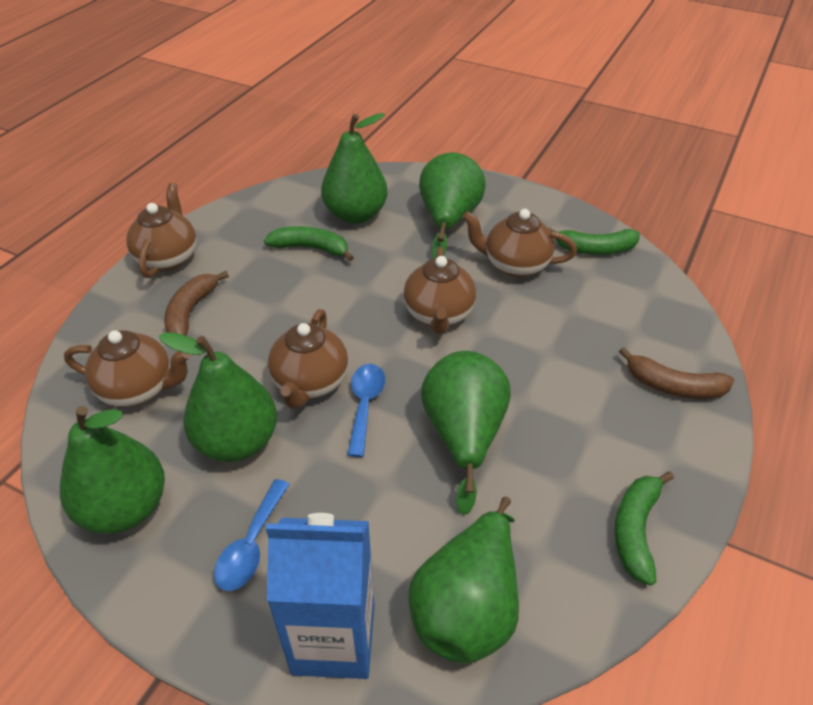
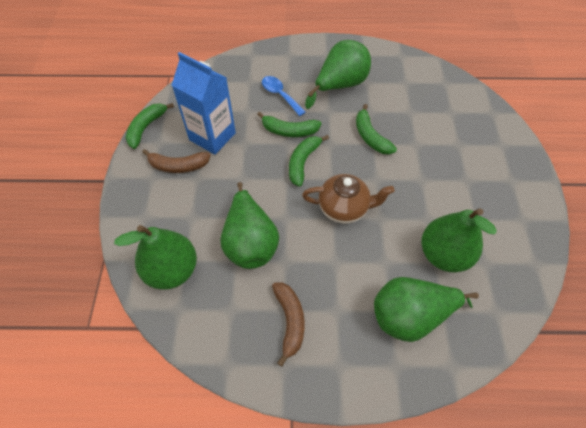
blue spoon: [214,479,290,591] [347,364,385,457] = 2 -> [262,76,305,116] = 1
brown teapot: [64,330,191,407] [126,183,197,278] [268,309,348,409] [403,247,476,334] [462,209,577,278] = 5 -> [302,174,395,224] = 1
green banana: [264,226,354,261] [548,227,640,255] [615,471,674,586] = 3 -> [126,103,174,149] [257,112,321,137] [289,135,329,187] [356,104,397,155] = 4
green pear: [60,406,165,534] [159,332,277,462] [321,113,388,224] [408,497,519,664] [419,152,486,259] [421,351,511,515] = 6 -> [114,225,197,290] [220,182,279,269] [305,40,371,109] [374,277,479,342] [422,209,497,272] = 5

